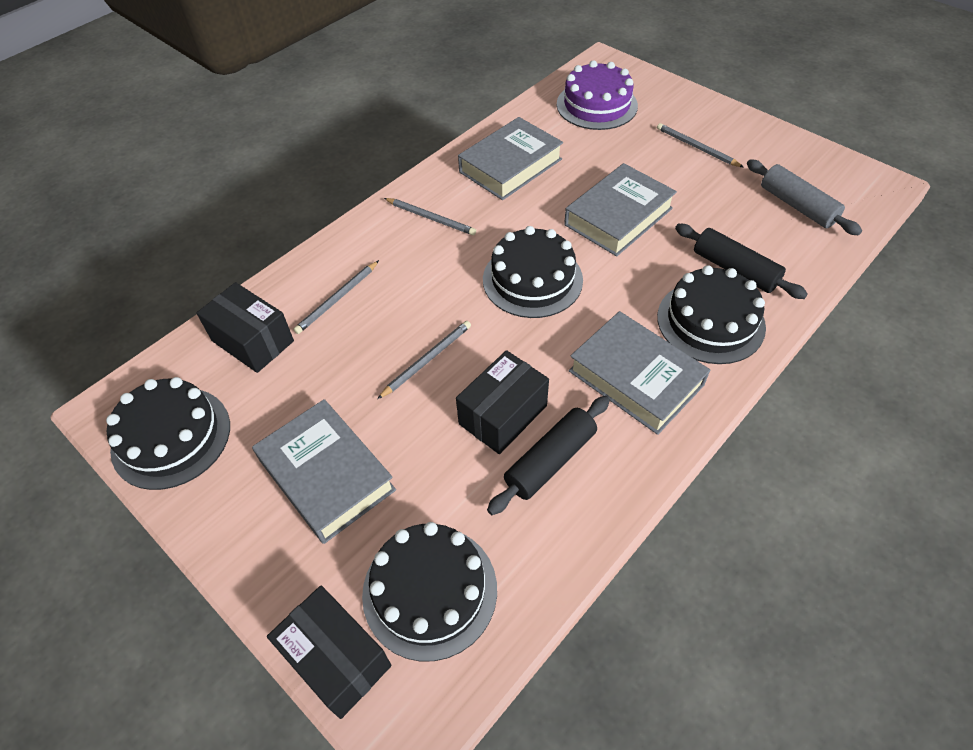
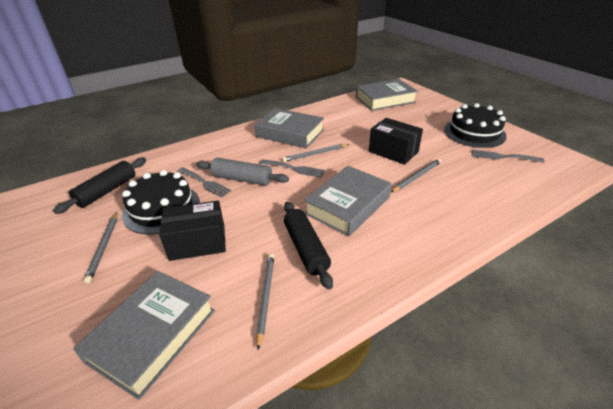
black box: [196,282,294,373] [267,586,392,719] [456,350,549,454] = 3 -> [159,201,226,261] [369,118,423,165] = 2
black cake: [106,377,230,490] [362,522,497,661] [483,226,583,318] [657,265,766,364] = 4 -> [122,170,200,234] [444,103,506,148] = 2
grey fork: none = 0 -> [178,168,231,198] [259,159,325,178] [472,150,544,163] = 3
purple cake: [557,60,638,130] = 1 -> none = 0

